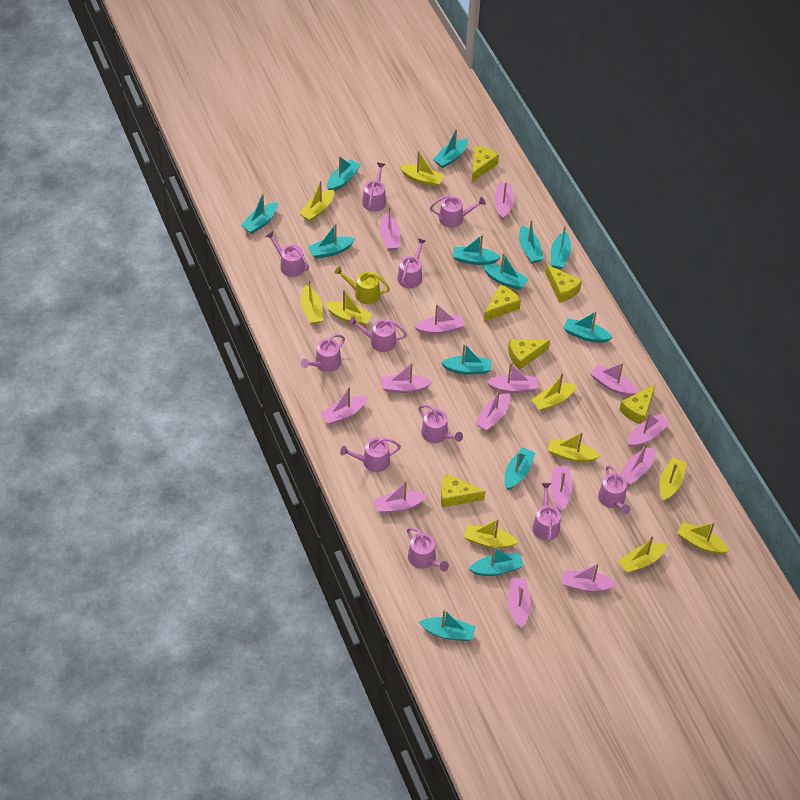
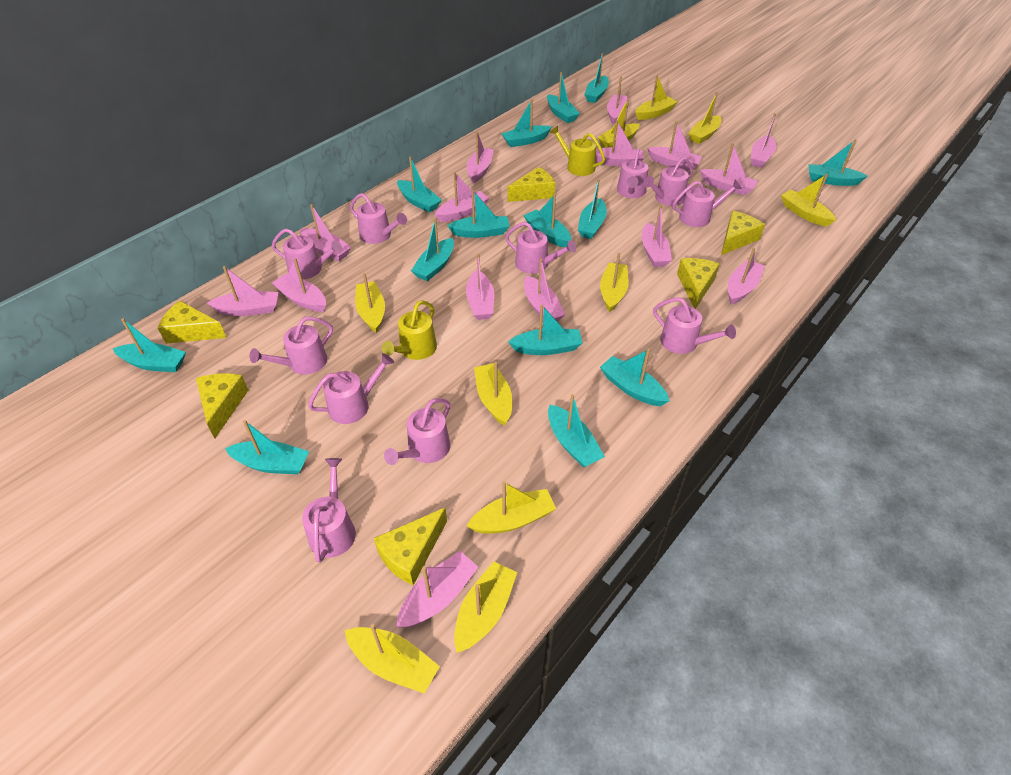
pink boat: [320,387,368,425] [374,481,427,514] [380,207,400,251] [382,363,432,393] [415,304,464,335] [475,388,510,431] [487,363,537,393] [494,182,513,220] [508,578,531,628] [550,466,572,511] [562,563,617,592] [590,363,637,396] [620,443,655,485] [628,414,670,447] = 14 -> [207,266,278,316] [272,258,326,312] [300,204,351,261] [396,551,478,628] [434,172,489,222] [466,254,495,320] [467,131,494,183] [524,259,565,321] [596,120,644,166] [607,77,627,125] [642,205,672,267] [647,121,702,170] [700,143,758,195] [728,248,765,304] [751,113,776,168] = 15
turquoise boat: [241,193,278,234] [308,224,355,259] [327,156,361,191] [419,609,475,641] [433,129,468,168] [441,344,491,375] [453,234,501,265] [469,547,524,576] [482,253,528,290] [504,447,535,490] [519,220,544,263] [551,226,571,269] [563,311,613,343] = 13 -> [113,318,186,372] [225,420,309,474] [397,157,442,212] [411,219,454,281] [447,190,510,238] [501,99,552,147] [508,305,583,355] [524,194,571,247] [547,72,580,123] [548,394,605,468] [578,179,607,239] [584,53,609,103] [600,349,670,406] [808,140,868,186] = 14
yellow watering can: [334,266,390,304] = 1 -> [381,300,437,360] [550,126,605,176] = 2

